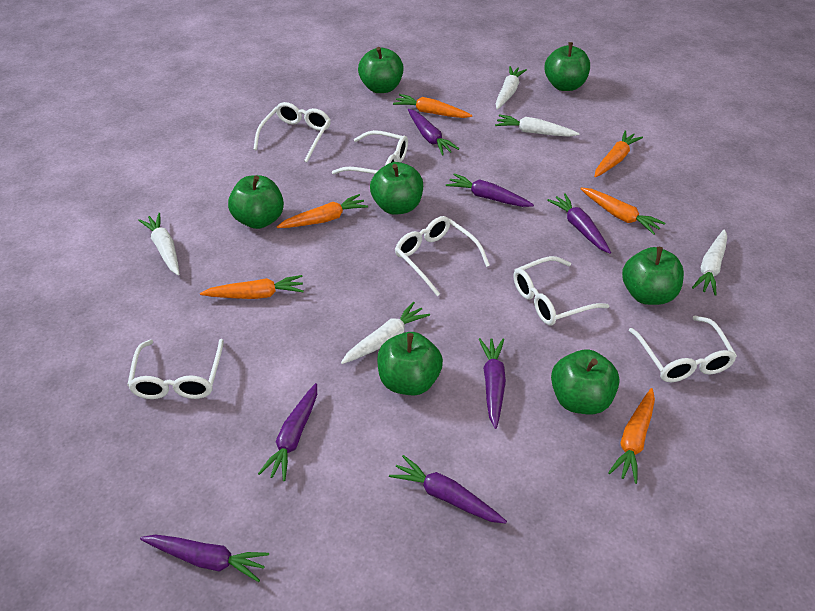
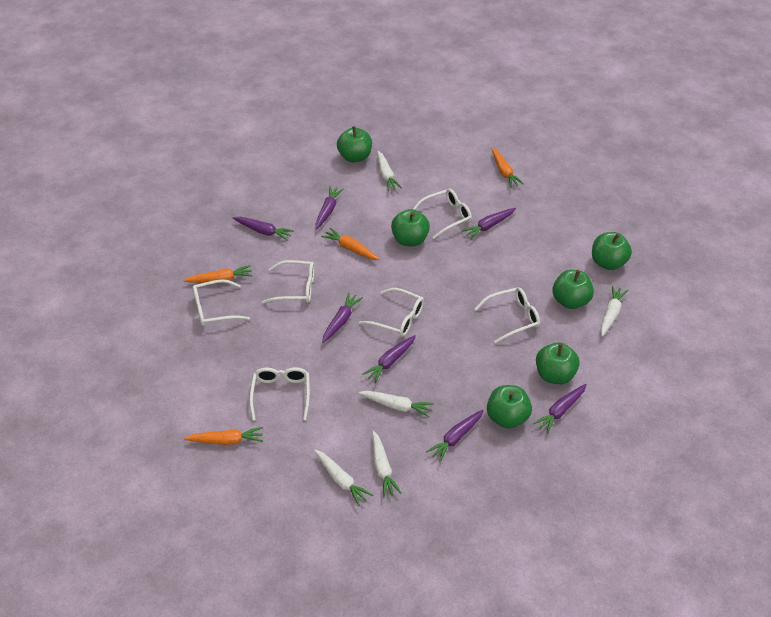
green apple: [228,175,284,229] [358,47,404,93] [370,162,423,215] [377,332,443,396] [544,42,590,91] [551,349,620,414] [622,247,684,305] = 7 -> [337,126,372,163] [391,209,430,246] [487,385,532,429] [536,342,580,384] [552,270,594,309] [592,232,632,270] = 6
orange carrot: [200,275,304,299] [277,194,368,228] [393,94,472,118] [580,188,665,235] [594,130,643,177] [608,388,655,484] = 6 -> [183,265,253,283] [184,427,263,445] [321,228,379,260] [492,148,524,188] = 4

